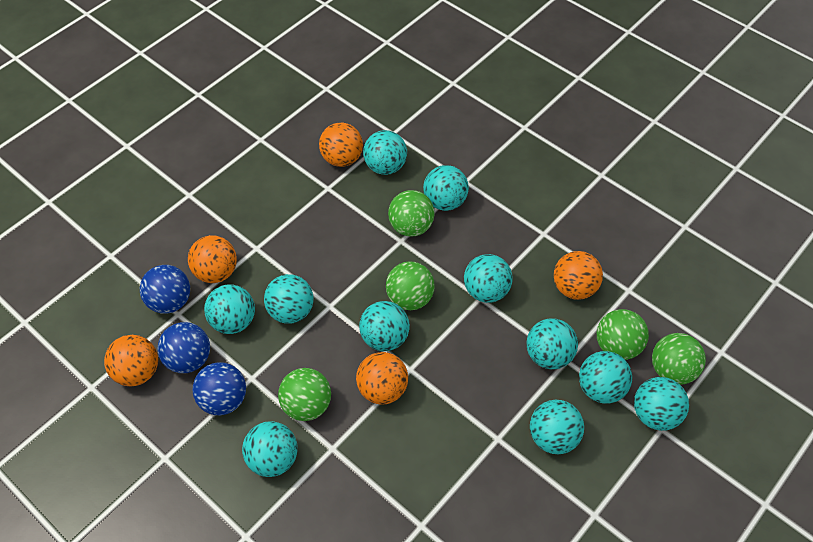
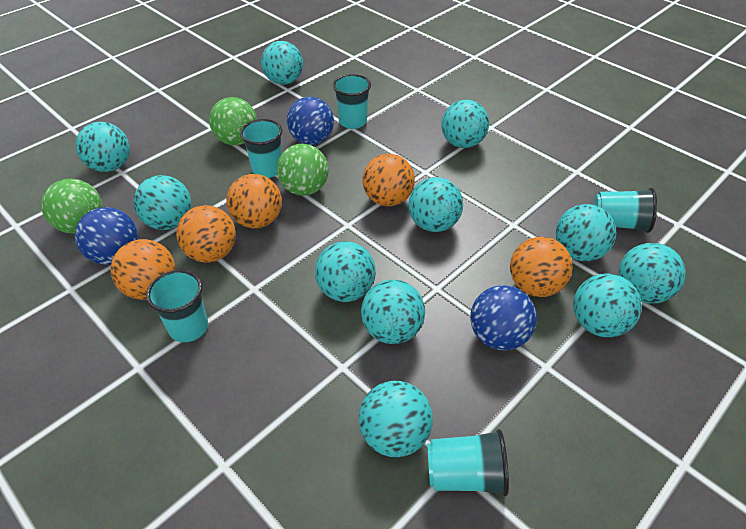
green ball: [278,368,331,421] [386,261,435,310] [388,190,435,237] [597,309,649,360] [652,333,706,385] = 5 -> [41,179,103,234] [209,97,257,145] [277,144,329,196] = 3
turquoise cup: none = 0 -> [146,270,208,342] [240,119,283,178] [333,74,371,129] [427,429,509,496] [593,188,657,233] = 5

